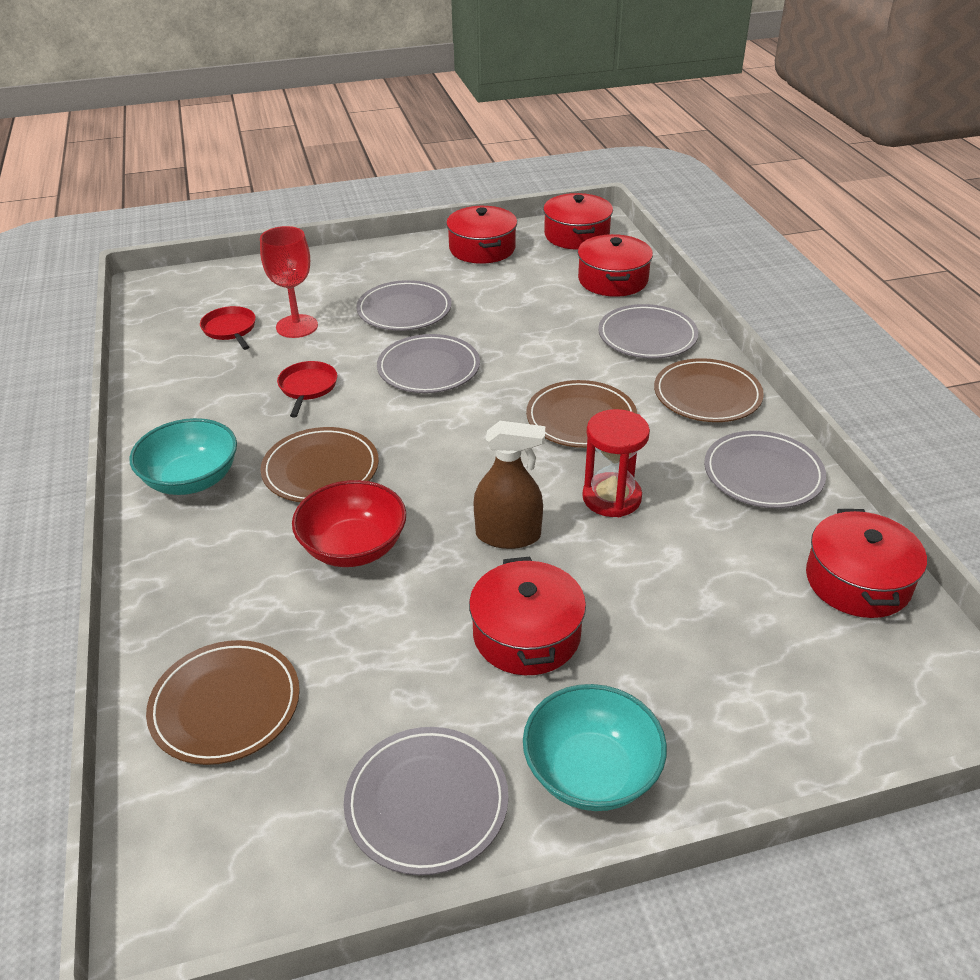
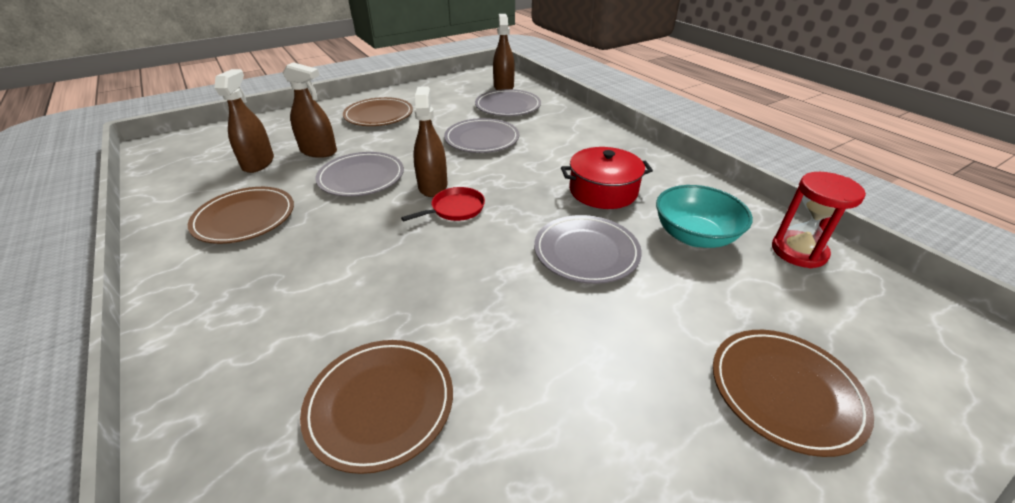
brown spray bottle: [473,421,545,549] = 1 -> [215,69,274,173] [283,62,337,158] [413,86,448,197] [493,14,515,90] = 4
grey plate: [344,727,508,875] [356,280,452,331] [377,334,480,393] [598,304,699,359] [704,431,826,508] = 5 -> [315,152,404,197] [444,118,519,153] [475,89,541,116] [534,215,642,284] = 4
red bowl: [292,480,406,567] = 1 -> none = 0
red goblet: [260,226,318,338] = 1 -> none = 0
red pan: [200,306,256,350] [277,361,337,417] = 2 -> [401,187,485,221] = 1
red pot: [446,206,517,264] [469,557,586,675] [543,193,613,250] [578,234,653,297] [806,509,927,618] = 5 -> [561,147,653,209] = 1
turquoise bowl: [129,418,237,495] [523,684,667,811] = 2 -> [656,185,753,248] = 1

